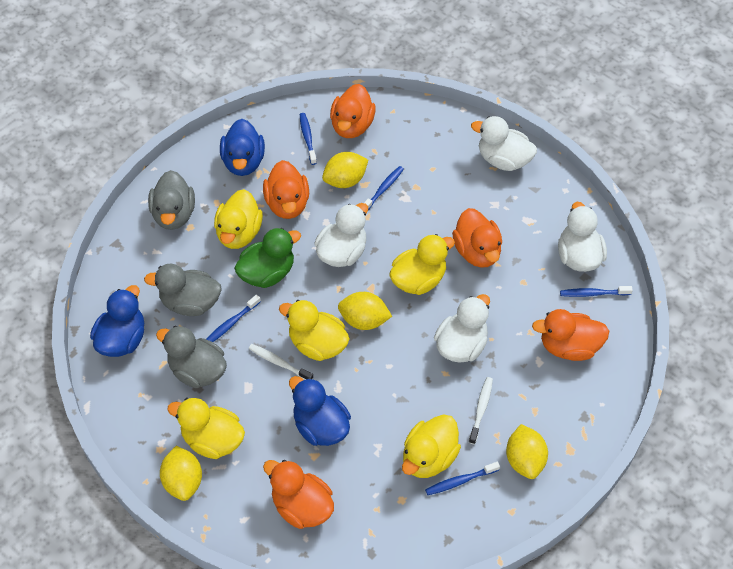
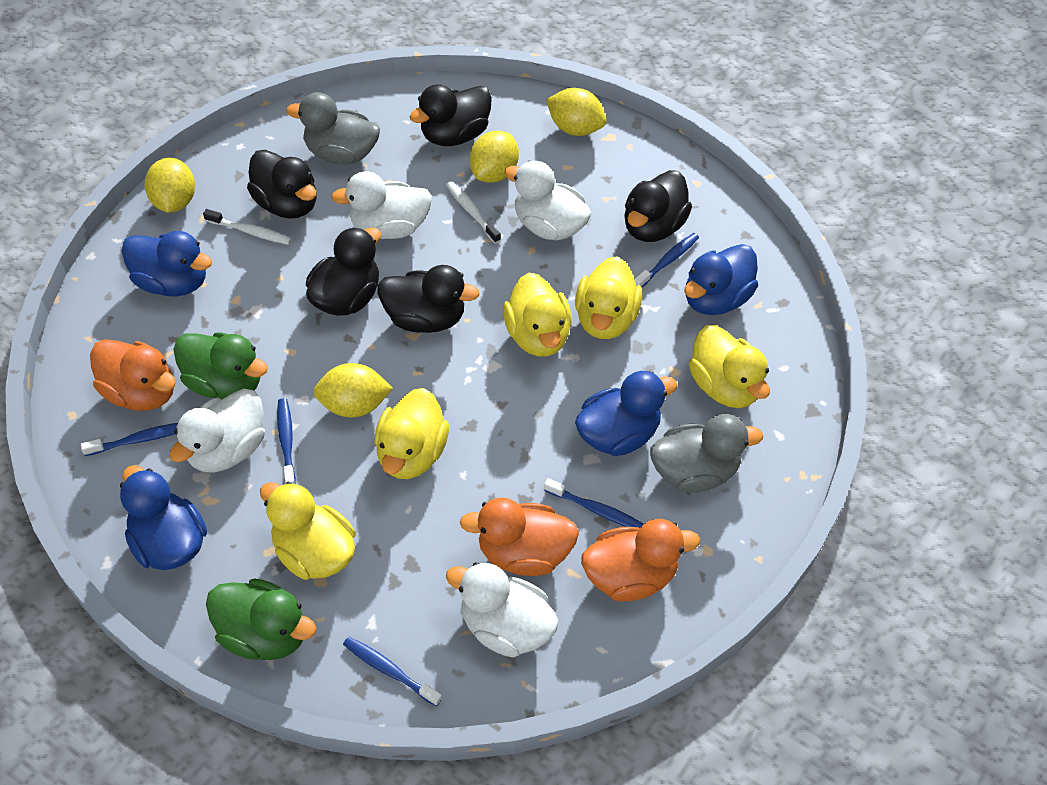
black duck: none = 0 -> [247,150,317,219] [306,227,381,316] [377,265,480,333] [409,84,492,146] [624,170,692,242] = 5
blue duck: [90,285,144,357] [220,119,265,176] [289,376,351,446] = 3 -> [120,465,207,570] [121,231,212,296] [575,371,677,456] [684,244,758,315] = 4
green duck: [234,228,301,288] = 1 -> [173,332,268,399] [206,578,316,660] = 2
grey duck: [144,264,222,316] [148,170,195,230] [156,326,227,388] = 3 -> [286,92,380,164] [650,414,763,493] = 2
orange duck: [263,160,309,219] [263,460,334,529] [330,84,376,138] [452,208,502,268] [532,309,609,361] = 5 -> [90,339,176,411] [460,497,579,576] [581,519,700,602] = 3

